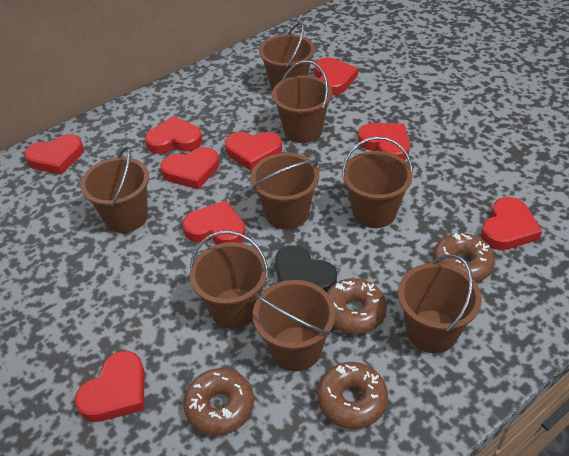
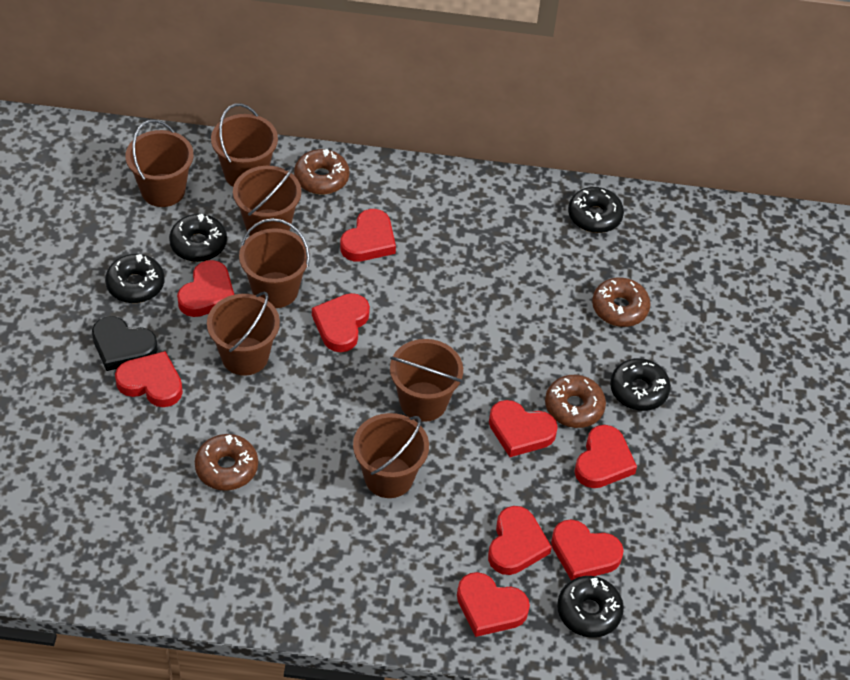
black donut: none = 0 -> [105,254,165,303] [169,214,227,262] [557,576,624,638] [568,187,624,233] [610,358,671,411] = 5
brown bucket: [80,146,149,233] [190,231,269,329] [251,153,319,229] [253,280,336,371] [259,22,315,91] [272,61,332,143] [342,137,413,228] [398,254,482,353] = 8 -> [125,120,194,207] [207,291,280,376] [211,103,278,187] [233,166,301,236] [239,218,310,308] [353,413,429,498] [390,339,463,422] = 7

